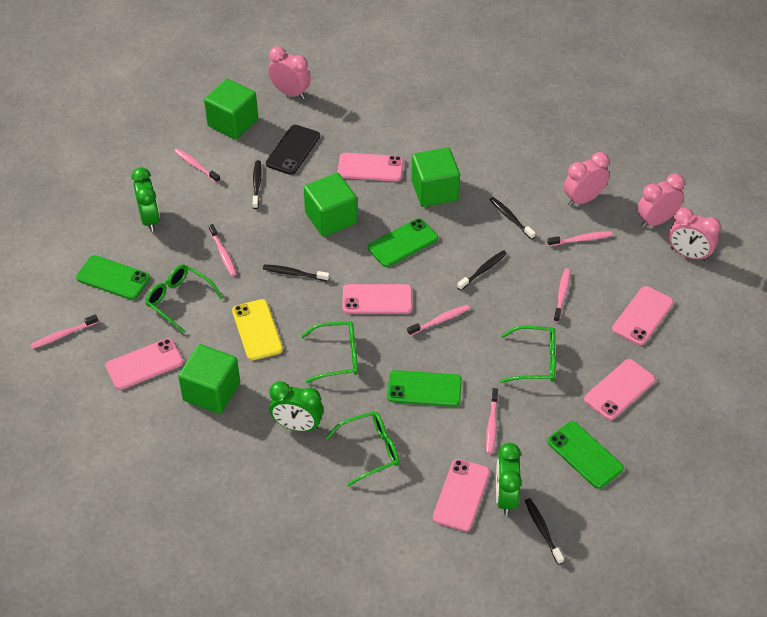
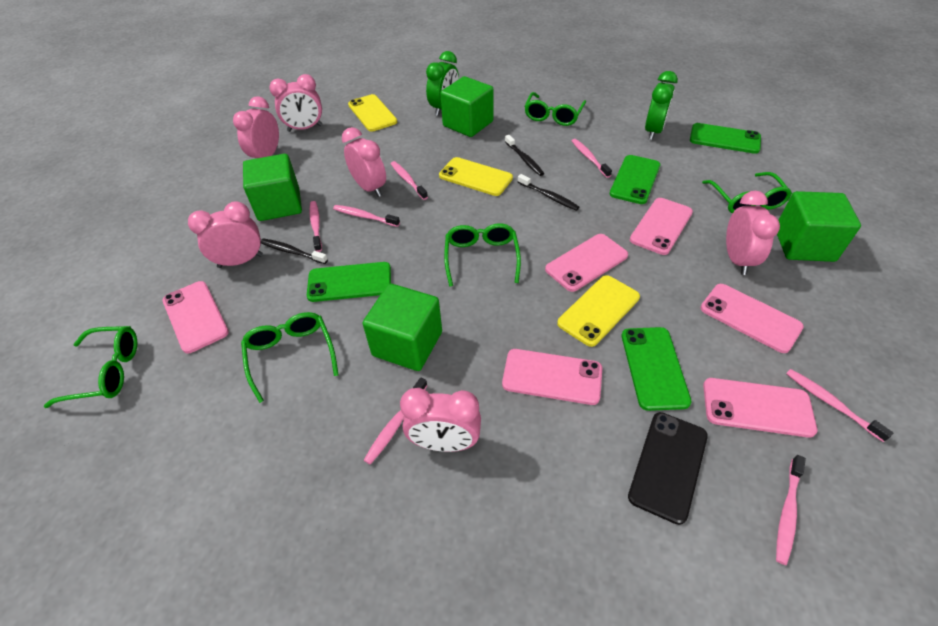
black toothbrush: [252,160,262,209] [263,264,330,281] [457,250,507,291] [490,197,535,240] [525,498,564,565] = 5 -> [261,238,328,264] [505,135,544,176] [518,174,579,211] = 3
green clock: [132,167,160,232] [269,381,323,432] [496,443,522,515] = 3 -> [426,51,459,116] [645,71,678,140] = 2
green glasses: [145,265,223,334] [301,321,358,383] [325,411,399,487] [500,325,556,383] = 4 -> [44,326,137,408] [241,312,339,403] [444,223,521,287] [524,92,586,126] [702,172,792,213] = 5
pink clock: [268,46,311,99] [564,152,609,206] [637,174,685,228] [669,208,721,262] = 4 -> [188,201,263,268] [233,96,279,159] [269,74,322,132] [342,127,386,197] [400,388,481,452] [726,191,780,275] = 6
yellow phone: [232,299,283,360] = 1 -> [348,94,397,132] [439,157,513,196] [557,275,640,347] = 3

